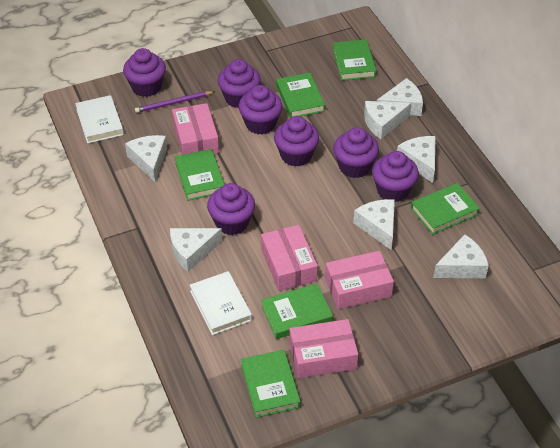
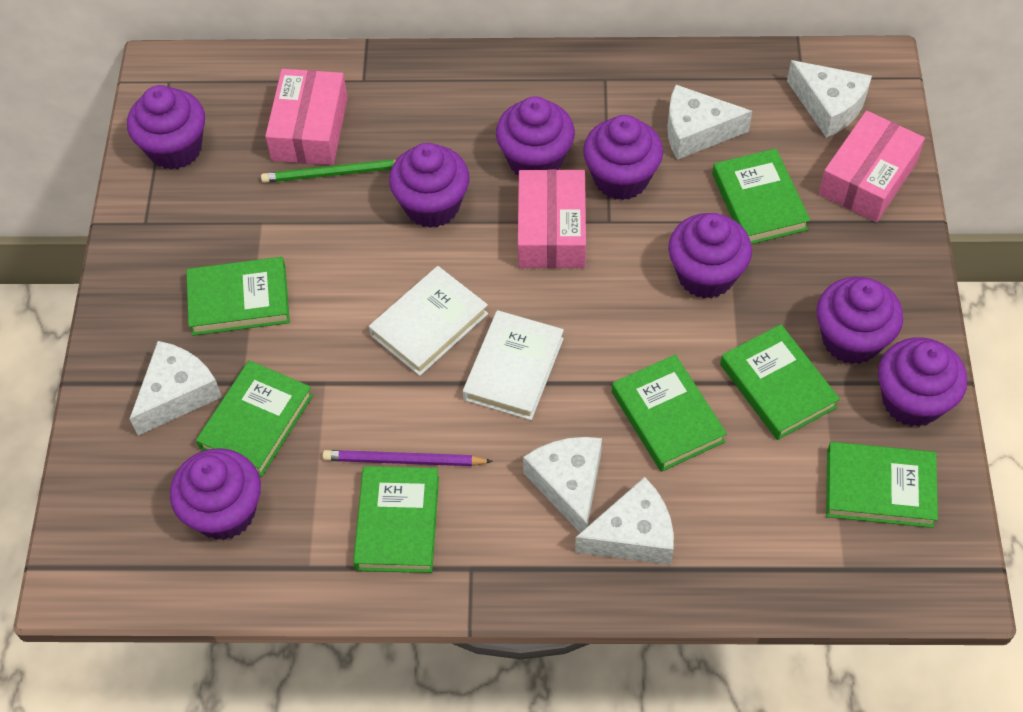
green book: [175,149,225,201] [241,350,301,418] [261,284,333,339] [276,73,325,118] [333,39,376,81] [411,183,480,235] = 6 -> [186,257,290,336] [196,360,313,477] [353,466,439,573] [612,355,727,472] [712,149,810,244] [720,324,840,440] [826,442,938,528] = 7
green pencil: none = 0 -> [261,159,396,183] = 1
pink box: [172,103,219,155] [261,225,318,291] [289,319,358,378] [325,251,394,309] = 4 -> [265,69,348,165] [518,169,586,268] [819,111,925,222] = 3
purple cupcake: [123,48,166,97] [207,183,255,235] [218,59,261,108] [239,85,282,134] [274,116,319,166] [333,127,379,178] [372,151,419,202] = 7 -> [127,85,205,170] [170,448,261,540] [389,143,469,228] [496,96,575,175] [583,115,663,200] [668,213,752,299] [817,277,903,364] [878,337,967,427] = 8
white cheese: [125,135,167,182] [170,228,222,272] [353,199,395,250] [364,101,411,139] [377,78,423,116] [397,136,435,183] [433,234,489,278] = 7 -> [130,341,222,435] [523,437,602,533] [575,477,674,565] [667,85,752,160] [787,60,872,138] = 5

